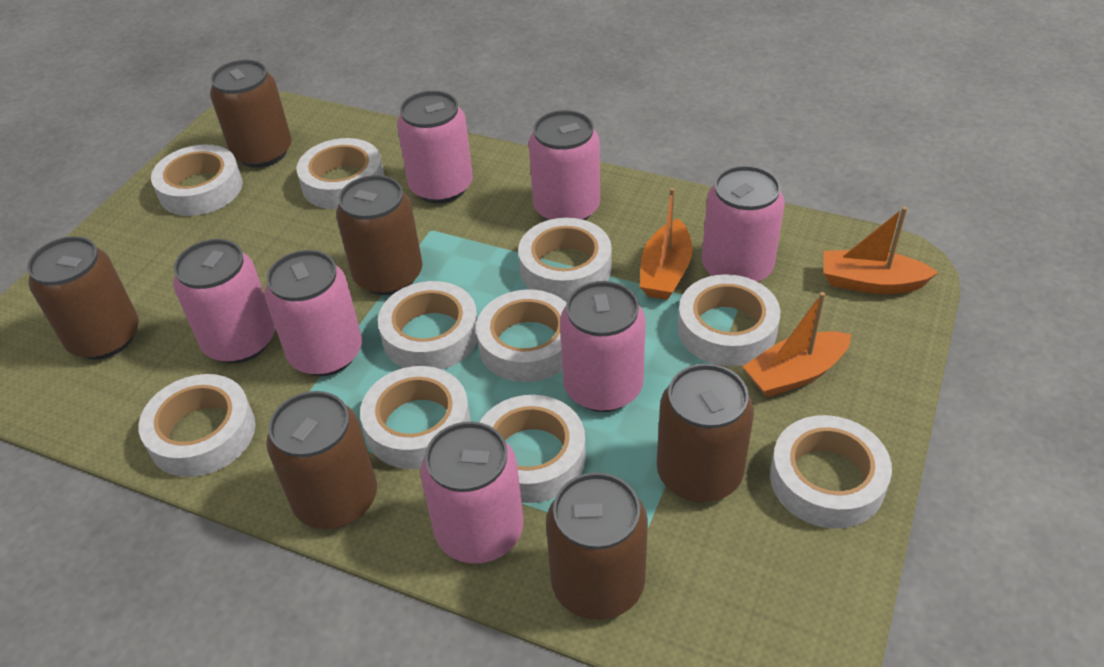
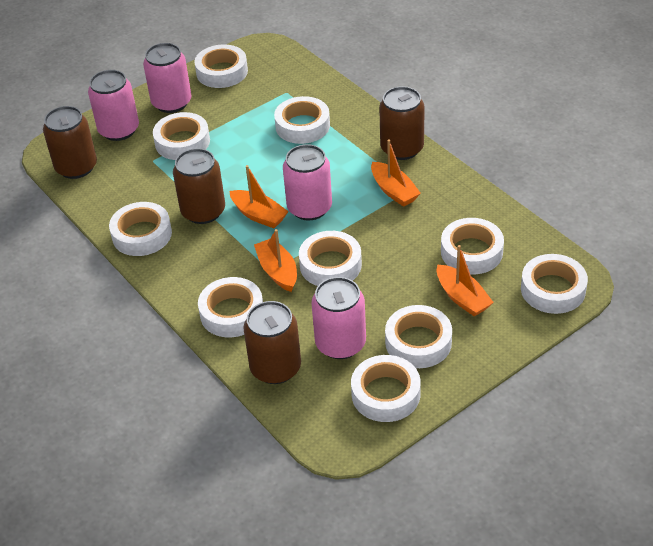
brown can: [27,236,139,360] [210,60,292,168] [266,391,377,529] [336,175,422,295] [546,472,648,620] [657,364,754,502] = 6 -> [43,106,97,179] [173,148,225,224] [243,301,301,384] [379,86,425,160] = 4
orange boat: [640,188,693,300] [743,292,851,397] [823,206,938,294] = 3 -> [229,165,289,228] [254,229,297,292] [371,140,421,207] [437,245,494,316] = 4
pink can: [173,239,275,364] [265,250,362,376] [397,91,473,203] [420,422,523,563] [529,110,600,220] [560,281,646,412] [702,165,785,282] = 7 -> [88,70,139,141] [143,43,192,113] [283,144,332,221] [311,277,366,359] = 4

